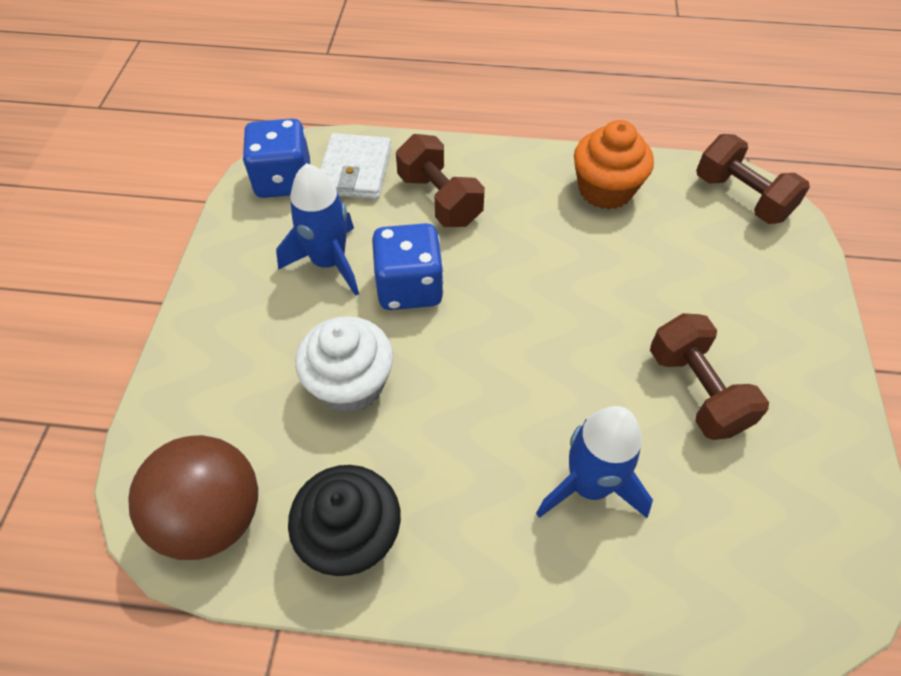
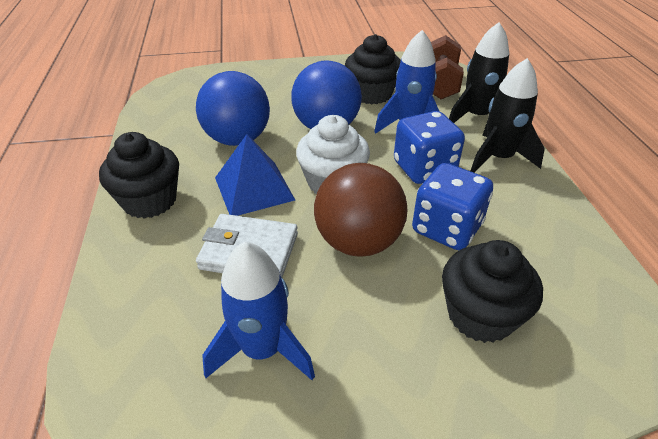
black cupcake: [288,465,401,576] = 1 -> [99,132,179,219] [345,34,401,104] [442,240,543,343] = 3
black rocket: none = 0 -> [449,22,509,123] [471,58,545,173] = 2
blue ball: none = 0 -> [196,71,270,146] [291,61,362,129] = 2
blue pyramid: none = 0 -> [215,134,295,216] = 1
brown dumbbell: [396,134,485,227] [650,313,769,440] [696,134,810,224] = 3 -> [431,35,464,99] = 1
orange cupcake: [574,120,654,210] = 1 -> none = 0

